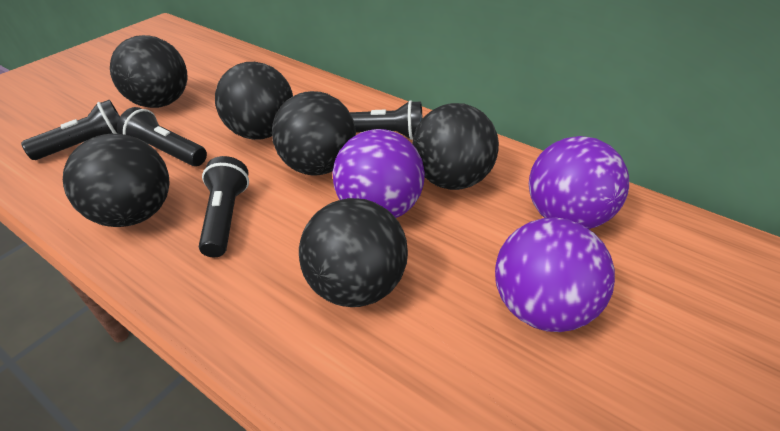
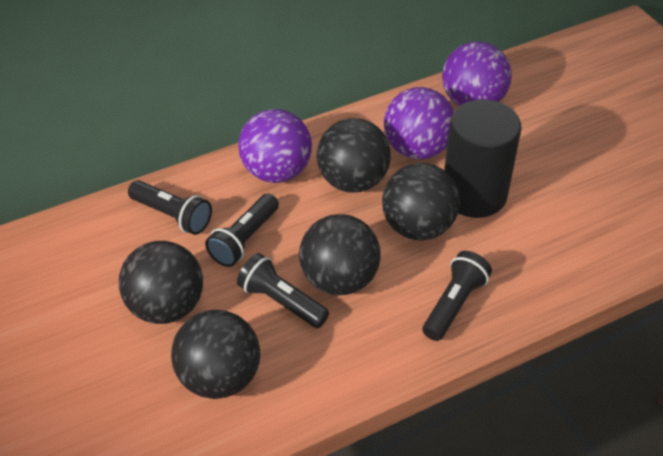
black ball: [63,134,170,227] [110,35,187,108] [215,62,293,140] [272,91,356,175] [299,198,408,307] [412,103,499,190] = 6 -> [119,241,203,324] [171,310,260,399] [299,214,381,295] [317,118,391,192] [382,163,460,240] = 5
black cylinder: none = 0 -> [444,99,521,218] = 1

